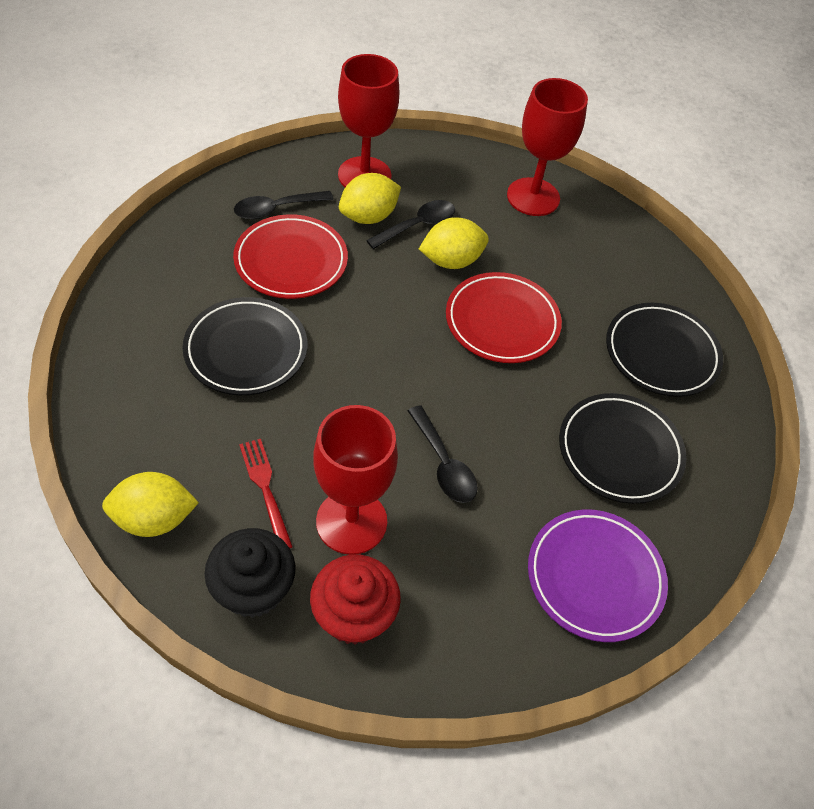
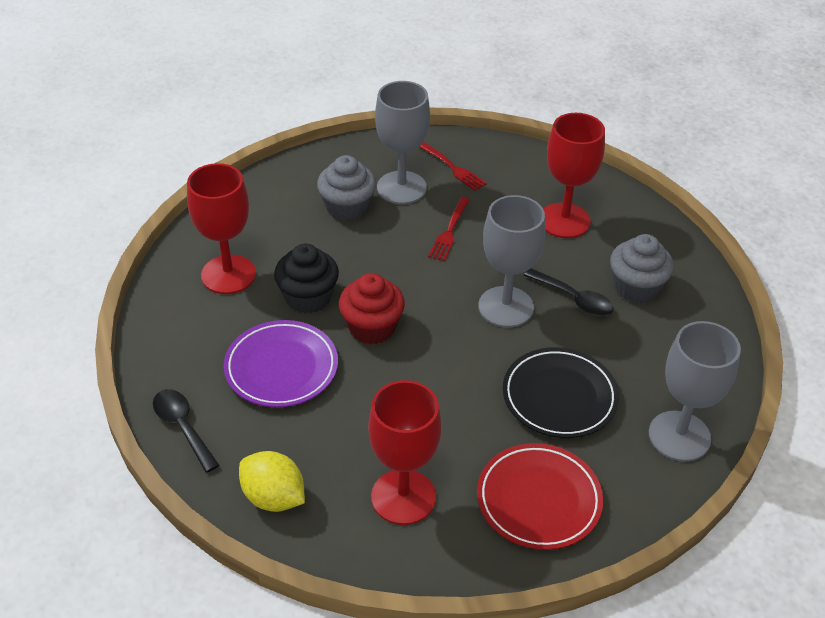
black plate: [183,297,307,395] [559,393,687,504] [606,303,723,397] = 3 -> [503,347,619,438] = 1
black spoon: [234,191,334,219] [366,200,455,249] [408,405,478,503] = 3 -> [153,389,219,473] [524,268,613,316] = 2
grey cupcake: none = 0 -> [317,155,376,222] [610,234,674,303] = 2
grey goblet: none = 0 -> [375,81,430,204] [478,195,545,328] [649,321,741,462] = 3
red fork: [239,439,293,548] = 1 -> [419,142,487,191] [428,197,470,261] = 2
red plate: [233,214,348,299] [446,272,562,363] = 2 -> [477,443,603,550] = 1
yellow lemon: [102,472,199,537] [339,173,401,224] [419,217,489,269] = 3 -> [239,451,305,512] = 1

